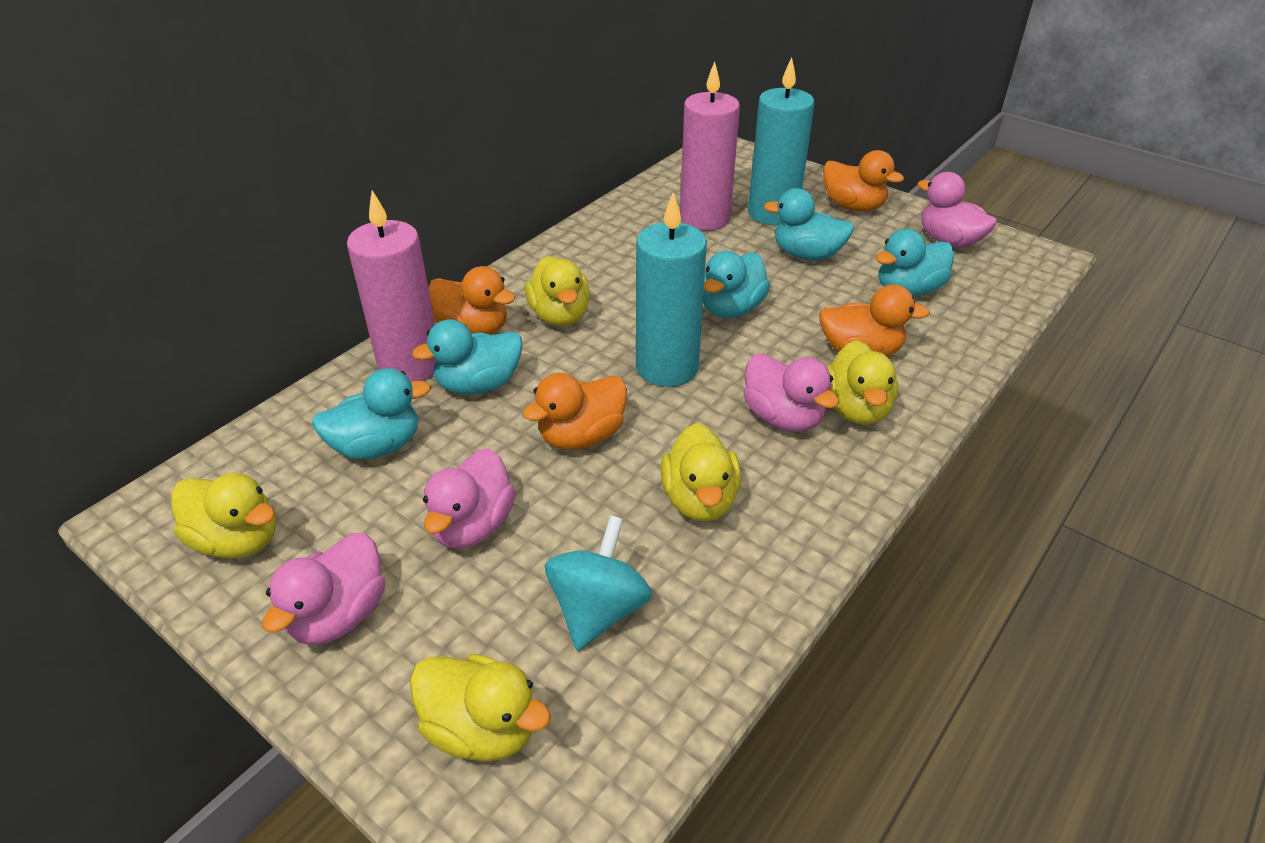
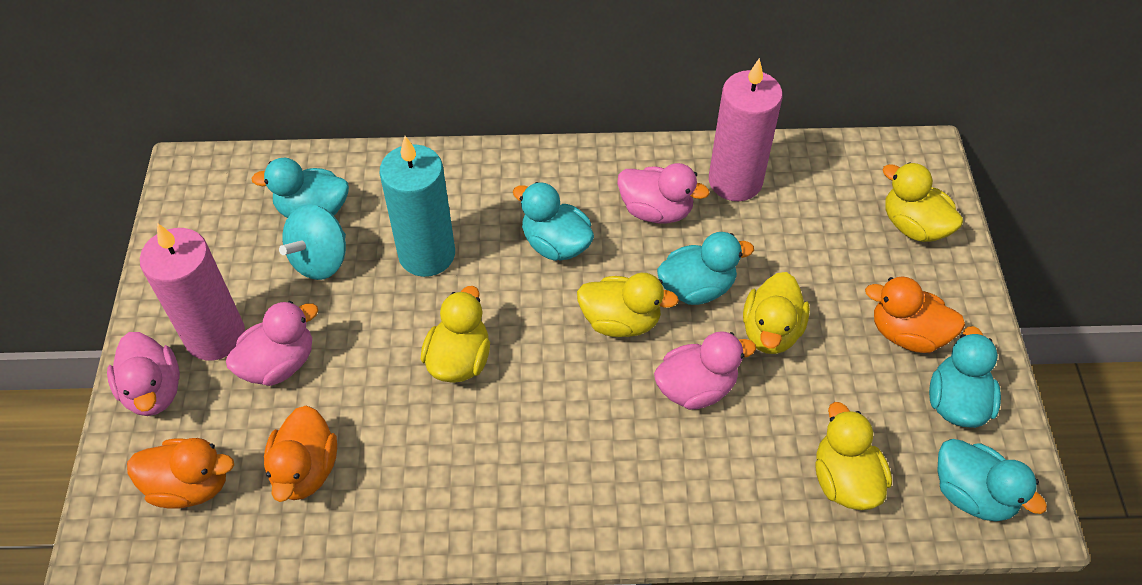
orange duck: [428,266,515,335] [522,373,627,450] [819,284,930,356] [823,150,904,211] = 4 -> [127,438,234,509] [264,406,337,502] [865,276,965,353] = 3
turquoise candle: [636,192,707,387] [748,58,814,226] = 2 -> [379,136,455,277] = 1

